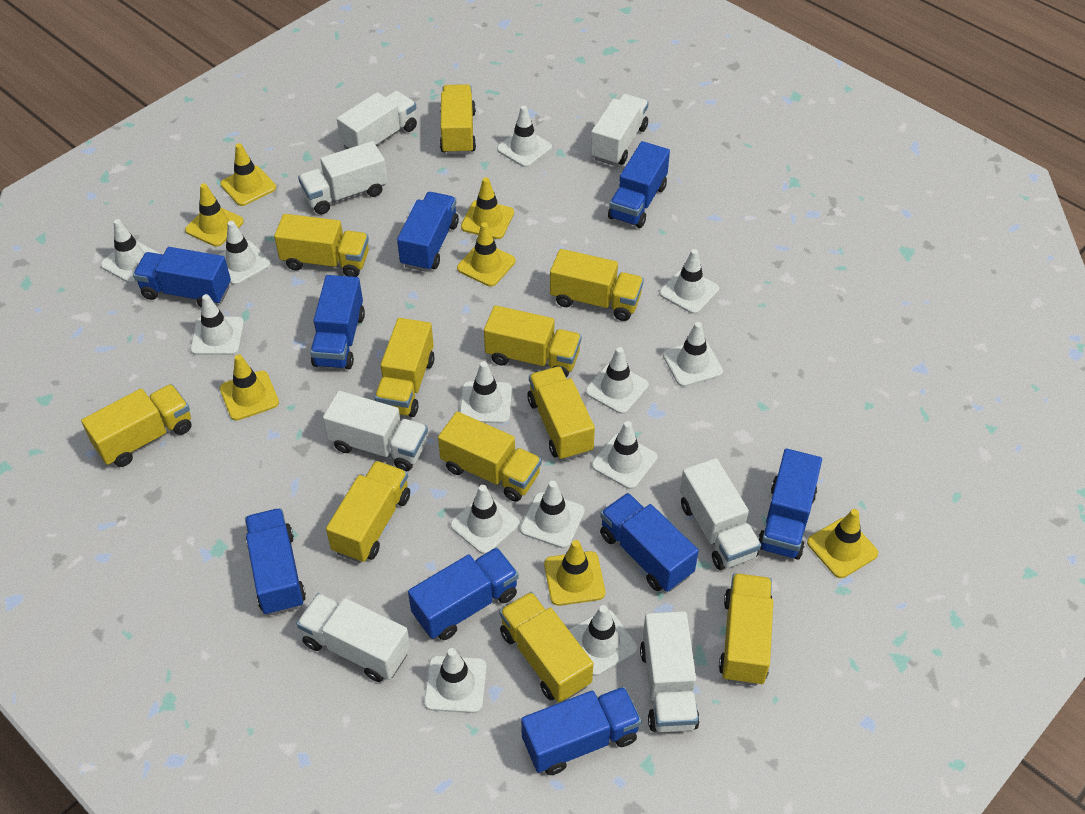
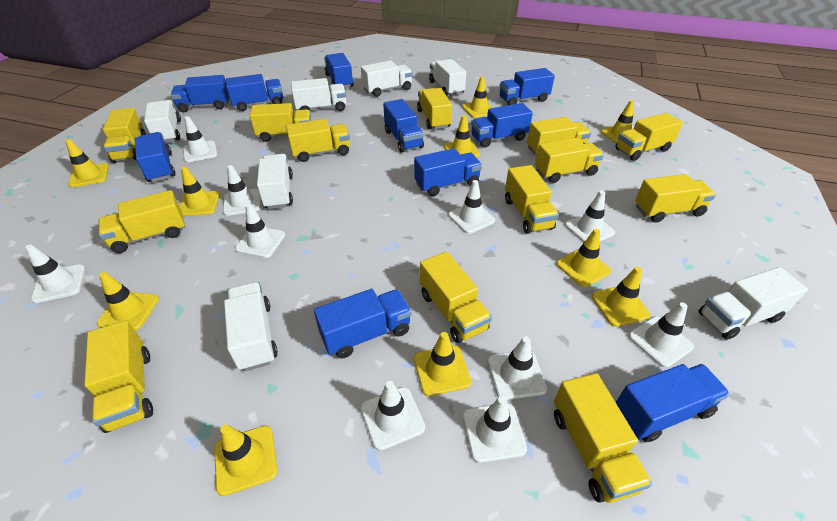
blue truck: [133,247,231,308] [245,508,306,615] [310,275,365,369] [397,192,459,272] [408,547,519,640] [521,687,642,775] [600,493,699,592] [608,141,670,228] [758,449,822,560] = 9 -> [134,132,176,182] [171,75,230,112] [226,74,283,111] [314,289,411,358] [324,53,354,88] [383,99,424,153] [414,148,482,196] [471,103,533,148] [500,68,555,105] [616,364,730,442] = 10
white traffic cone: [101,219,160,283] [190,294,244,355] [219,221,271,285] [424,648,487,713] [450,485,520,554] [460,361,512,424] [497,106,552,167] [520,481,585,548] [568,605,638,676] [585,347,649,414] [592,421,657,489] [659,249,719,314] [663,322,723,387] = 13 -> [25,245,85,303] [183,116,217,163] [223,165,261,216] [235,204,285,258] [361,381,425,451] [448,180,495,234] [463,396,527,463] [488,337,547,400] [565,191,615,242] [628,302,694,368] = 10
yellow traffic cone: [185,183,244,247] [220,143,276,206] [220,354,279,421] [457,222,516,287] [461,177,514,239] [544,540,605,606] [807,509,878,578] = 7 -> [65,139,109,188] [97,272,159,330] [180,167,220,216] [214,425,277,496] [414,332,472,396] [444,115,480,158] [462,76,493,118] [556,229,611,287] [592,267,651,327] [601,100,634,144] = 10
yellow truck: [81,384,191,467] [274,214,369,277] [326,461,410,563] [374,318,435,417] [438,412,541,502] [440,84,476,155] [484,305,581,378] [500,592,593,703] [528,366,595,461] [550,249,644,321] [719,573,773,686] = 11 -> [84,320,153,433] [98,190,185,253] [103,108,146,163] [250,103,312,142] [286,119,350,162] [417,88,452,129] [420,252,492,343] [505,165,559,234] [527,117,591,155] [535,138,604,183] [554,373,652,503] [615,113,683,161] [635,174,716,223] = 13

